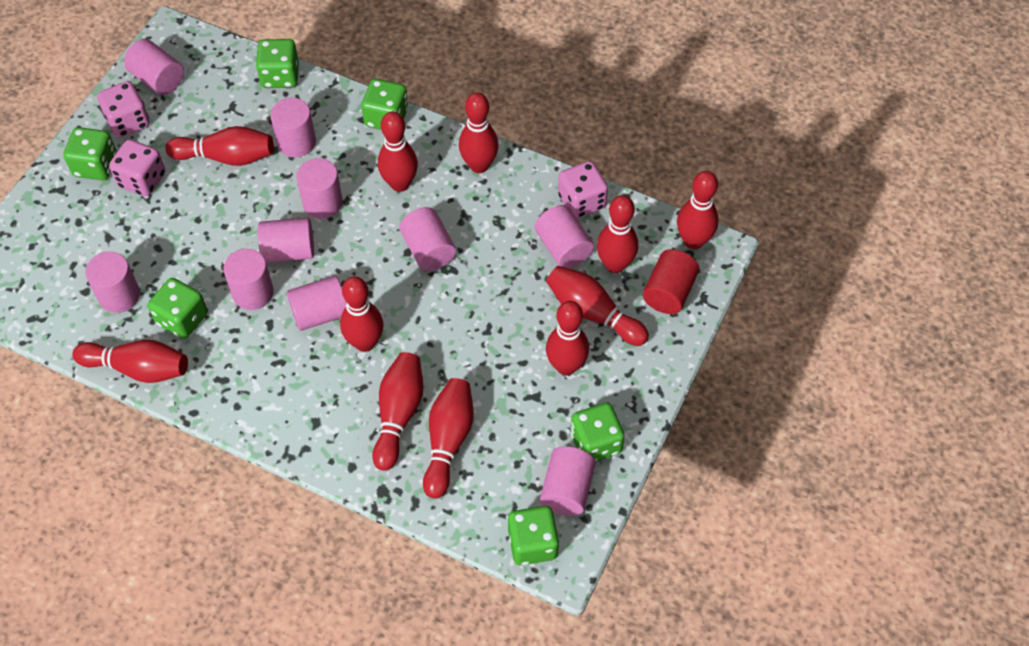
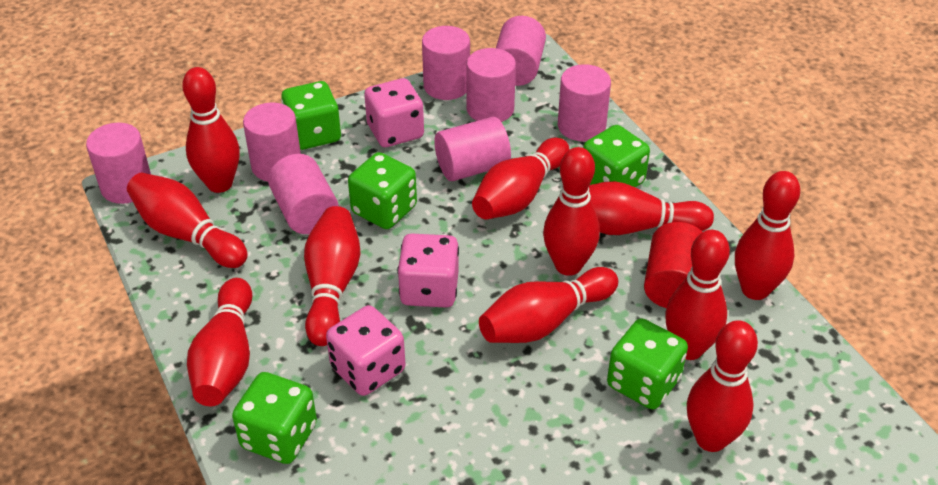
green dice: [63,127,117,180] [148,278,208,339] [256,39,299,88] [361,79,408,130] [508,506,559,565] [570,403,625,462] = 6 -> [232,372,317,464] [281,81,341,150] [348,152,417,229] [583,125,650,187] [607,318,688,409] = 5
pink cylinder: [85,252,140,313] [124,39,184,95] [224,249,274,310] [258,218,314,263] [270,98,316,157] [287,276,347,331] [297,158,343,219] [400,207,456,271] [535,205,594,268] [540,446,596,516] = 10 -> [86,123,151,204] [243,102,301,182] [268,154,339,234] [422,26,470,100] [434,117,511,181] [467,48,516,122] [496,16,546,86] [558,64,611,141] = 8

